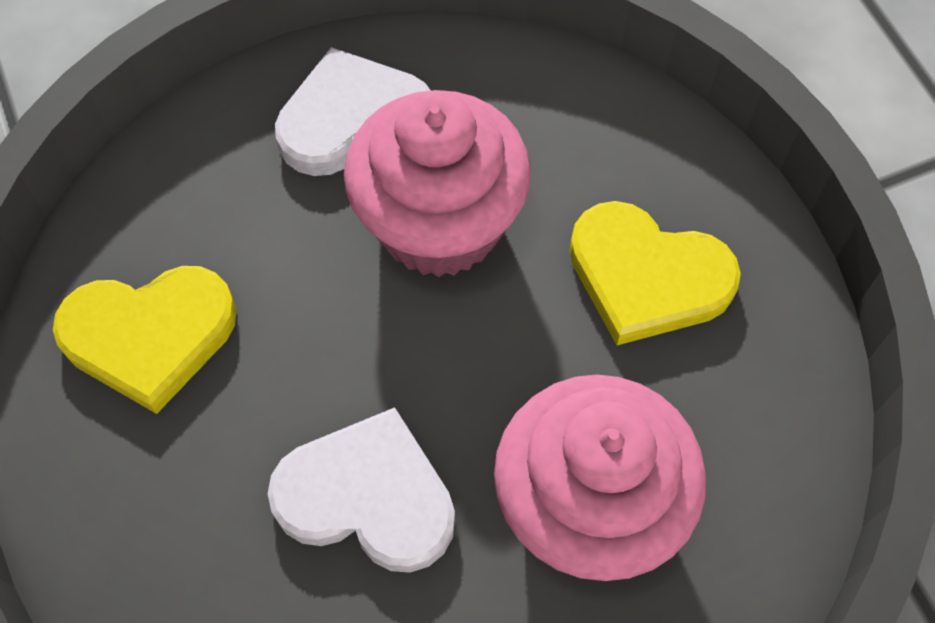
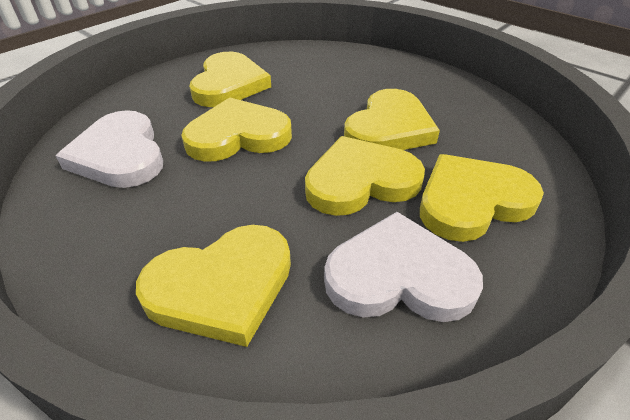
pink cupcake: [344,90,531,277] [494,375,706,581] = 2 -> none = 0
yellow heart: [53,266,237,414] [569,201,741,345] = 2 -> [136,225,291,347] [181,97,292,162] [189,52,271,107] [305,136,425,216] [344,89,440,150] [420,154,544,242] = 6

